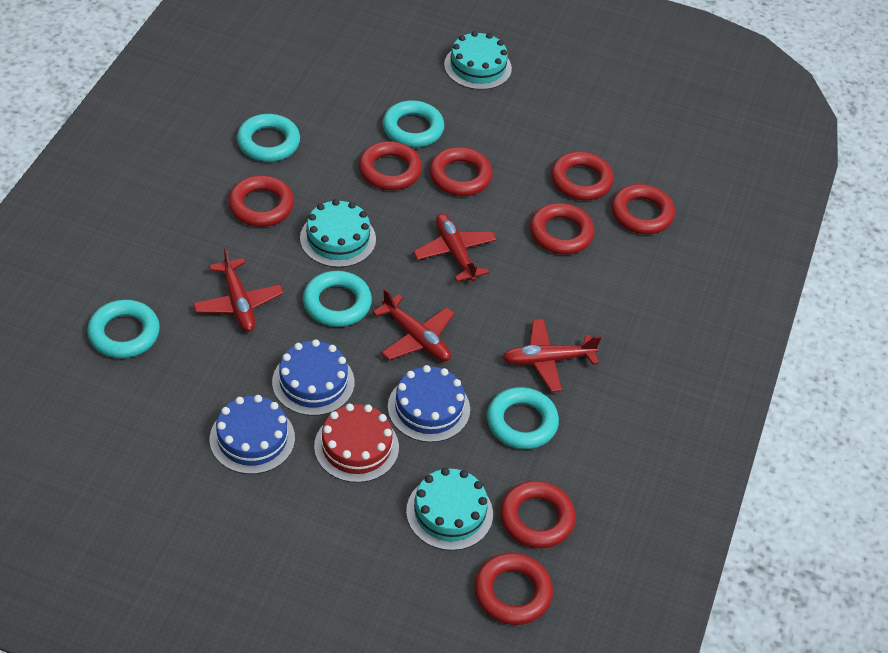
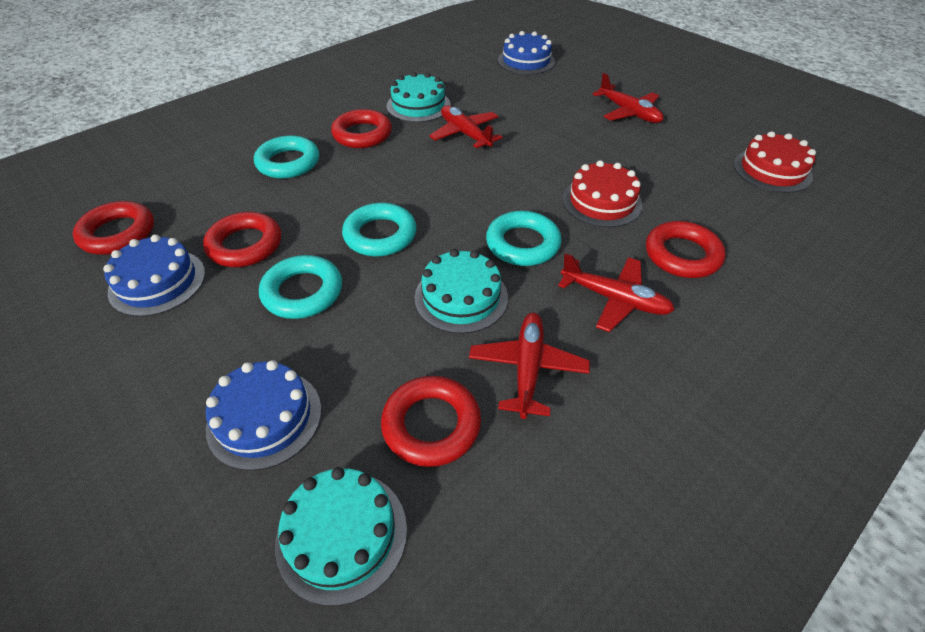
red cake: [314,403,399,483] = 1 -> [562,160,643,227] [734,131,816,193] = 2
red ring: [228,176,294,227] [359,141,422,190] [429,147,493,196] [474,553,553,625] [500,481,576,548] [530,203,595,255] [551,151,614,200] [611,184,675,234] = 8 -> [73,201,154,255] [203,212,281,267] [331,109,392,148] [381,376,481,467] [646,221,726,278] = 5
turquoise ring: [87,300,160,358] [237,114,300,162] [303,271,372,327] [382,100,444,147] [487,387,559,449] = 5 -> [254,135,319,179] [259,255,342,319] [342,203,416,257] [486,211,561,266] = 4

